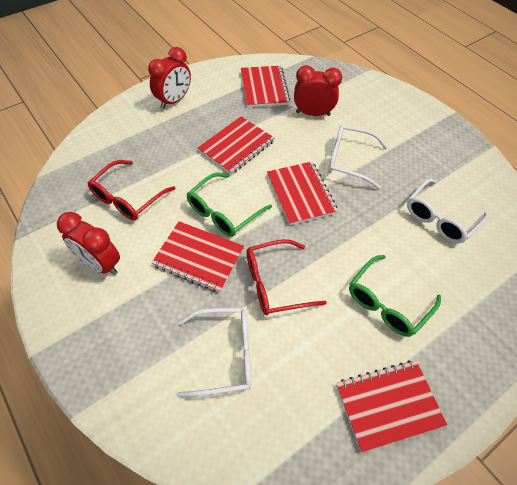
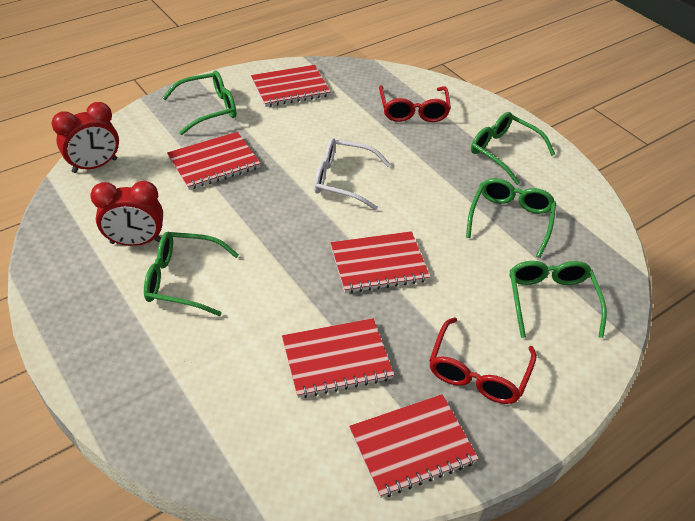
green glasses: [187,173,272,237] [349,255,441,337] = 2 -> [144,232,239,316] [163,71,236,135] [466,178,556,258] [471,112,555,185] [510,261,607,338] = 5
red clock: [57,212,120,275] [148,47,191,109] [294,65,342,116] = 3 -> [51,102,119,173] [90,181,163,246] = 2
white glasses: [177,308,251,397] [328,125,388,189] [407,179,489,243] = 3 -> [314,138,391,210] = 1

